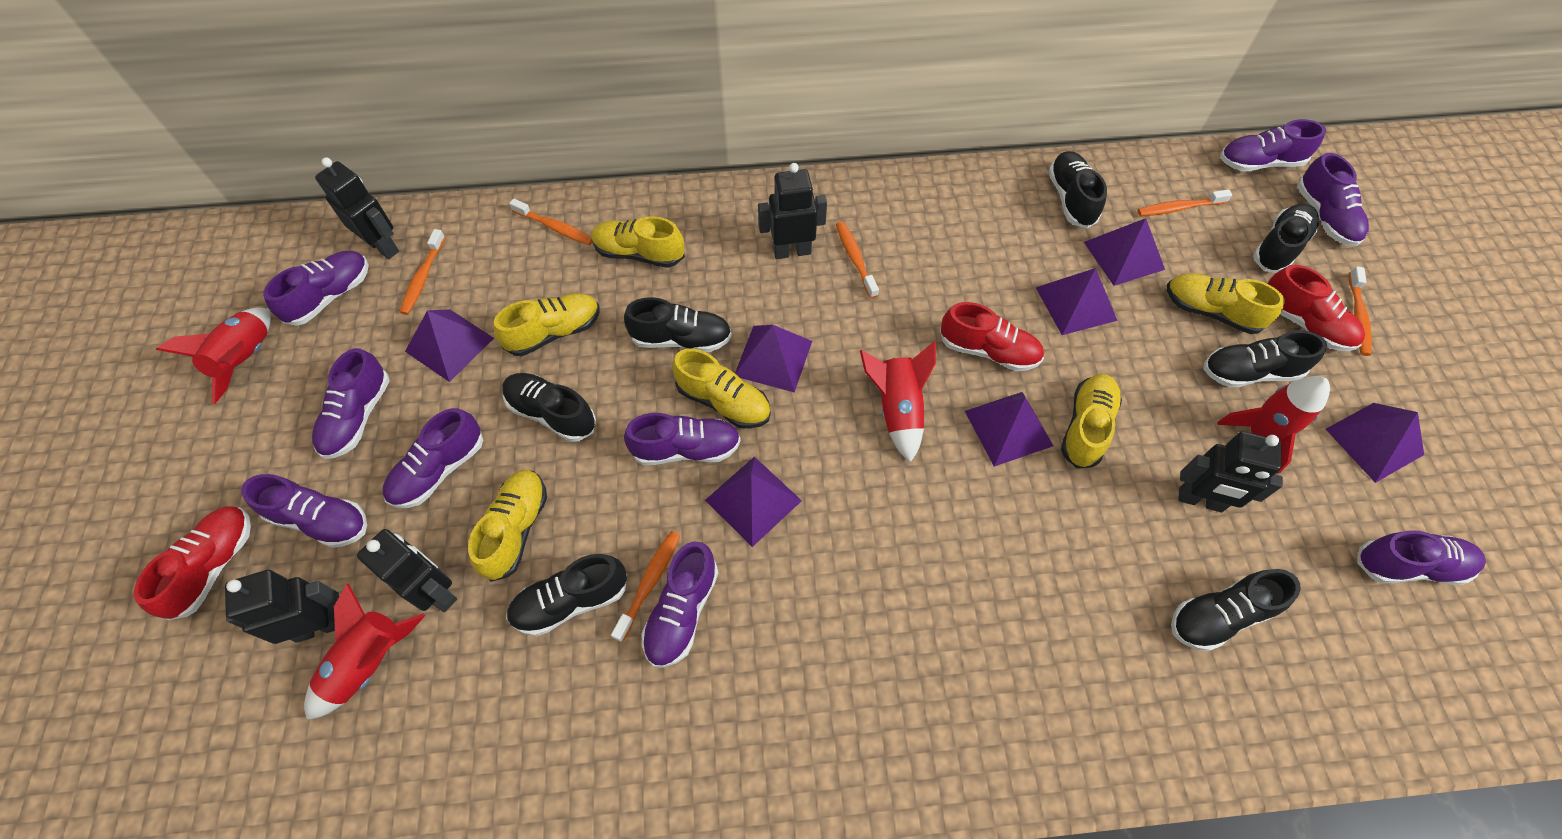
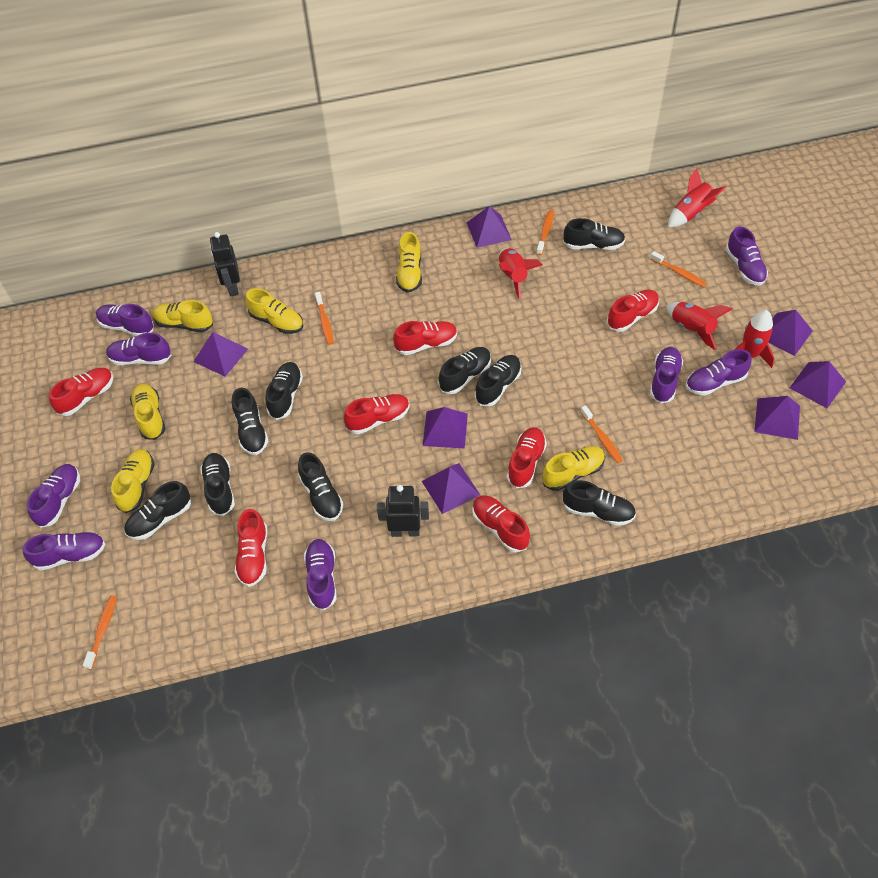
black robot: [225,570,339,644] [315,158,399,259] [357,529,457,612] [758,163,827,259] [1178,431,1283,512] = 5 -> [210,232,240,297] [377,485,429,537] = 2
black shoe: [502,373,596,442] [506,554,627,636] [624,297,732,352] [1048,151,1107,228] [1171,569,1300,652] [1203,330,1327,387] [1253,204,1319,273] = 7 -> [124,481,191,540] [200,453,235,516] [232,388,268,455] [265,362,303,420] [298,452,343,521] [439,347,491,394] [475,355,522,406] [563,218,625,250] [563,480,636,526] = 9
orange toothbrush: [400,229,445,315] [509,199,592,245] [611,531,680,642] [836,221,879,298] [1138,189,1232,216] [1349,267,1372,356] = 6 -> [83,595,117,670] [315,292,334,345] [536,210,554,255] [581,405,623,463] [650,251,707,287] = 5
purple shoe: [241,474,367,548] [263,251,369,326] [312,348,389,459] [383,408,483,508] [624,413,741,465] [641,541,718,668] [1220,119,1326,171] [1297,153,1369,247] [1358,530,1486,585] = 9 -> [23,532,105,571] [27,464,80,528] [96,304,154,336] [106,333,171,365] [304,539,336,610] [650,347,683,404] [686,349,752,396] [726,226,768,286] = 8
red shoe: [134,506,251,620] [940,302,1044,371] [1267,265,1365,351] = 3 -> [49,368,114,416] [235,509,267,587] [343,394,409,434] [393,321,457,355] [472,495,530,552] [507,427,547,488] [607,290,659,332] = 7

